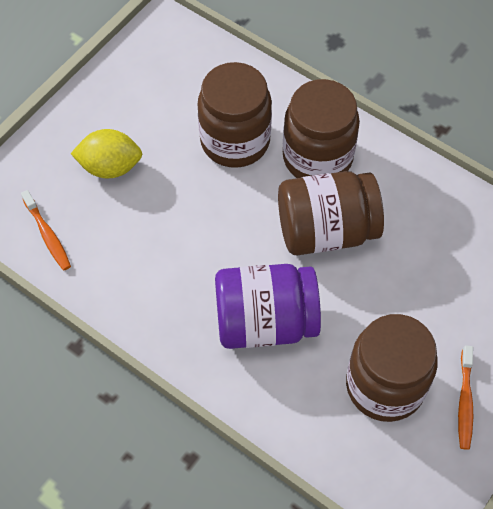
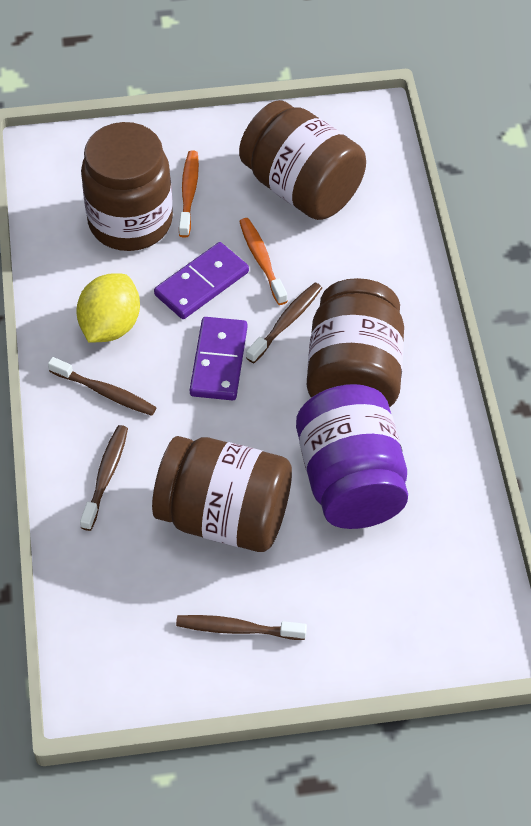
brown toothbrush: none = 0 -> [48,357,157,416] [80,425,128,531] [176,615,307,640] [246,283,322,363] = 4
purple domino: none = 0 -> [154,242,249,319] [190,317,247,400] = 2

